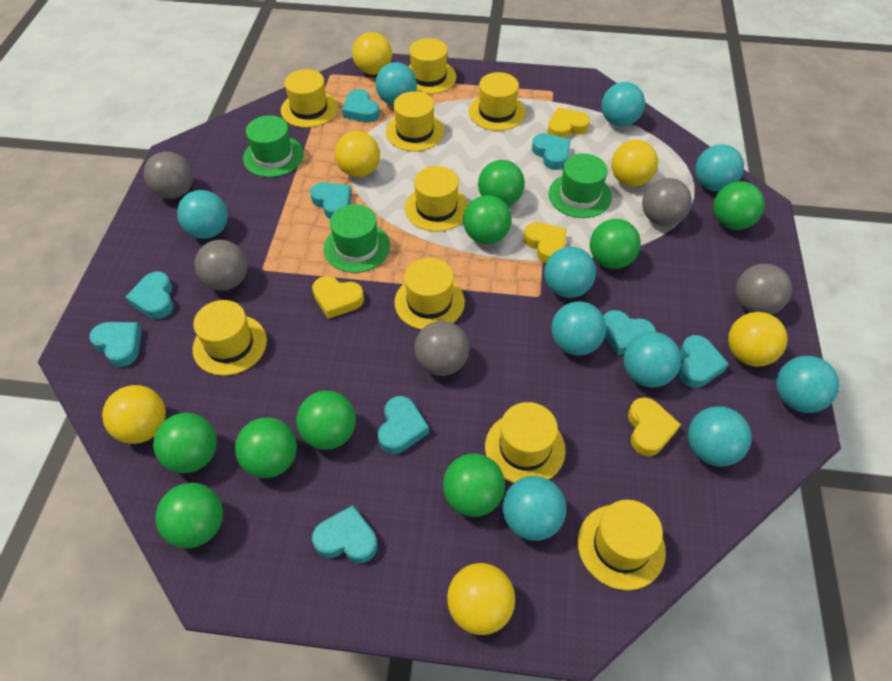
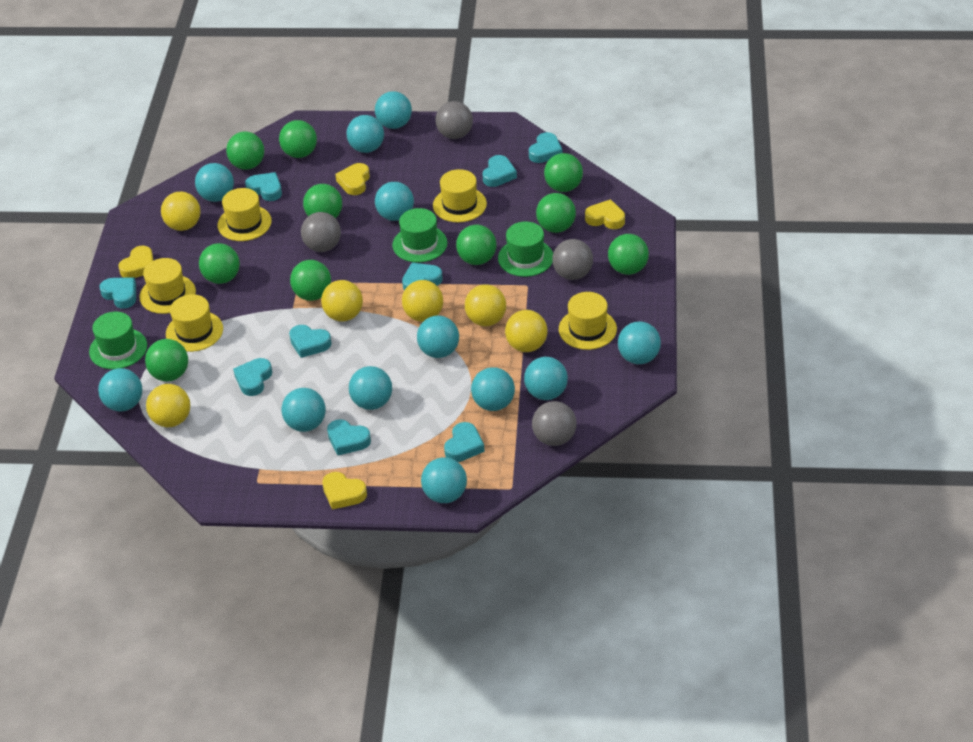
green ball: [153,413,217,473] [156,483,223,548] [235,417,297,478] [296,391,356,450] [443,453,505,517] [463,195,512,244] [478,160,525,206] [590,219,641,269] [713,181,765,230] = 9 -> [145,339,188,381] [199,243,240,284] [226,132,264,170] [279,120,317,158] [290,260,331,301] [303,184,342,218] [456,225,497,265] [536,193,576,233] [544,153,583,192] [608,234,649,275] = 10
grey ball: [144,152,193,199] [195,240,247,291] [414,321,469,376] [642,178,692,226] [736,264,792,315] = 5 -> [301,212,341,252] [435,101,473,139] [532,401,577,446] [552,239,593,280] = 4
turquoise ball: [177,190,228,239] [375,62,417,106] [503,476,567,541] [544,247,596,298] [551,301,606,355] [602,82,645,127] [623,332,681,388] [688,406,752,466] [695,144,744,191] [776,356,840,413] = 10 -> [98,368,142,412] [195,163,234,202] [281,388,326,432] [347,115,384,153] [349,366,392,410] [375,91,412,129] [375,182,414,221] [417,315,459,358] [421,458,467,503] [471,367,515,411] [524,357,568,400] [618,321,661,364] = 12
yellow hat: [192,300,267,376] [281,69,338,128] [386,91,444,151] [395,258,465,330] [405,166,468,232] [408,38,456,94] [469,72,526,131] [485,402,566,483] [578,500,666,590] = 9 -> [139,258,196,314] [166,294,223,352] [217,188,272,241] [433,169,487,222] [559,292,617,350] = 5

